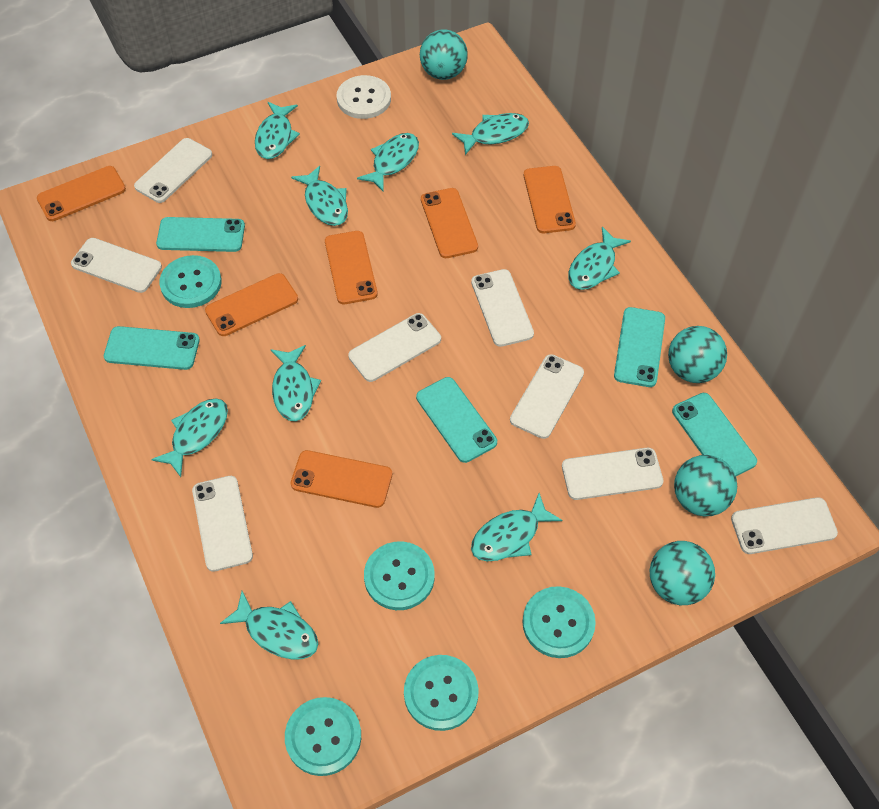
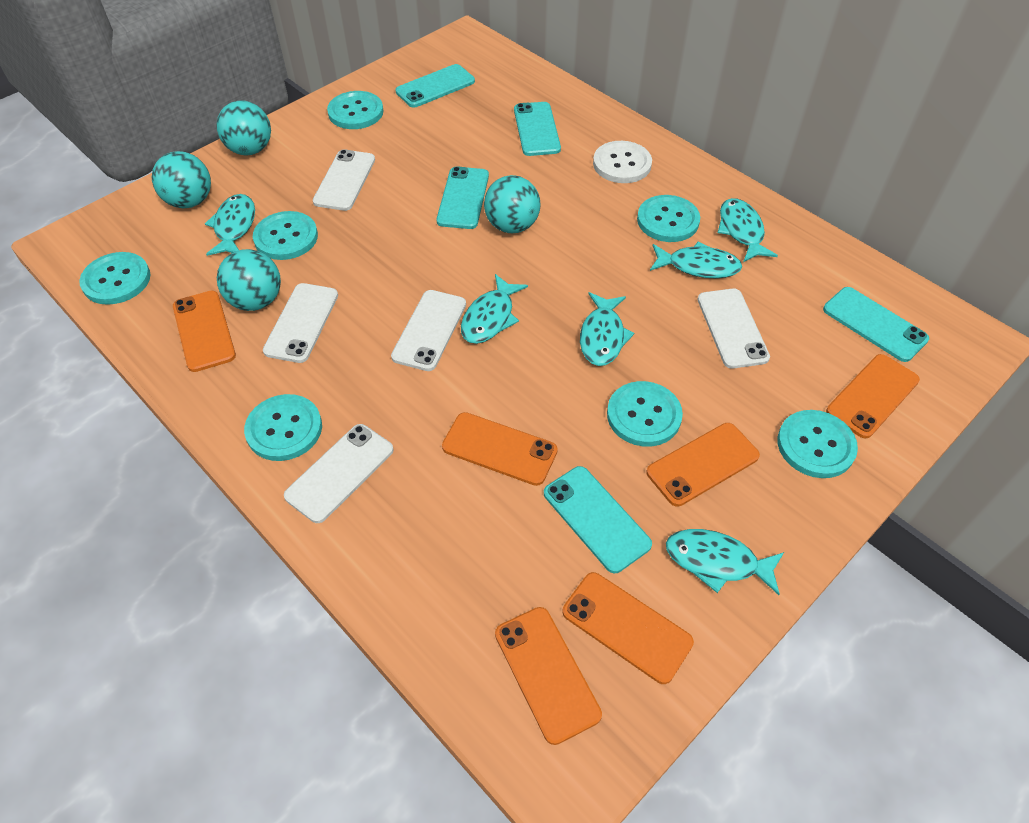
turquoise button: [159,255,222,308] [285,697,361,776] [364,541,435,610] [404,655,479,731] [522,586,596,658] = 5 -> [79,252,150,305] [244,394,322,461] [253,211,318,260] [327,91,383,129] [607,381,683,447] [637,195,700,242] [777,410,858,478] = 7
turquoise fish: [151,398,228,477] [220,591,318,660] [255,102,300,159] [270,345,321,421] [291,166,348,226] [357,133,419,192] [452,113,529,155] [471,493,562,561] [568,227,631,290] = 9 -> [205,194,255,256] [461,274,528,344] [580,292,634,366] [650,242,742,278] [666,529,784,595] [718,198,778,262] = 6
white phone: [71,238,162,293] [134,138,212,203] [192,476,253,572] [348,313,441,382] [471,269,534,347] [510,354,584,439] [562,448,664,500] [731,497,838,554] = 8 -> [263,283,338,363] [284,424,394,523] [313,149,375,211] [391,290,466,371] [698,289,770,369] = 5

